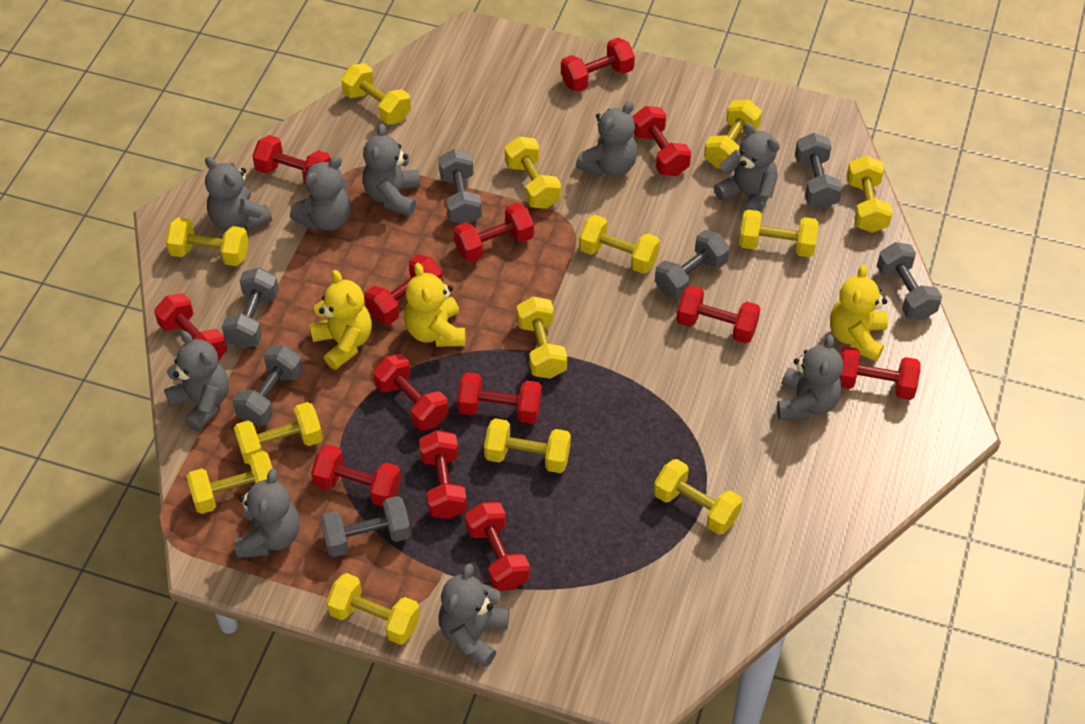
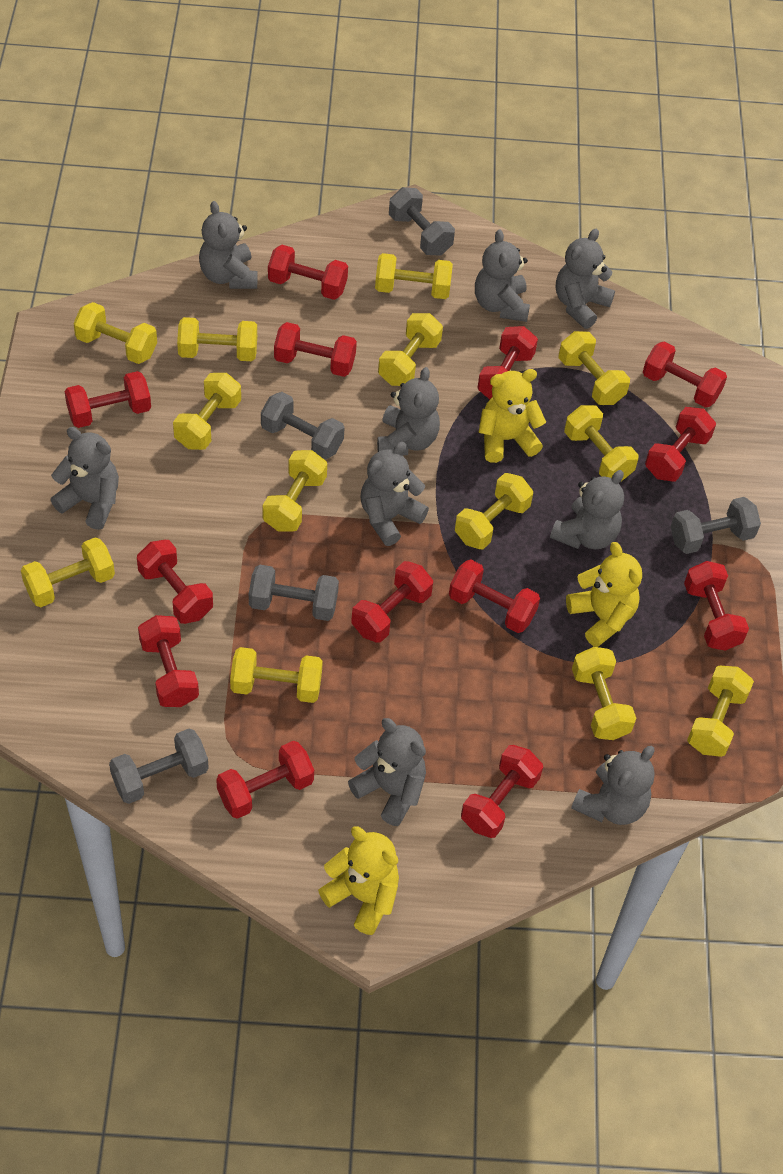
grey dumbbell: [222,268,279,349] [232,345,303,425] [320,496,411,557] [438,149,482,224] [655,230,730,299] [795,133,842,209] [877,242,942,320] = 7 -> [109,728,209,804] [249,564,339,621] [261,392,345,460] [389,187,455,255] [670,497,761,554] = 5

